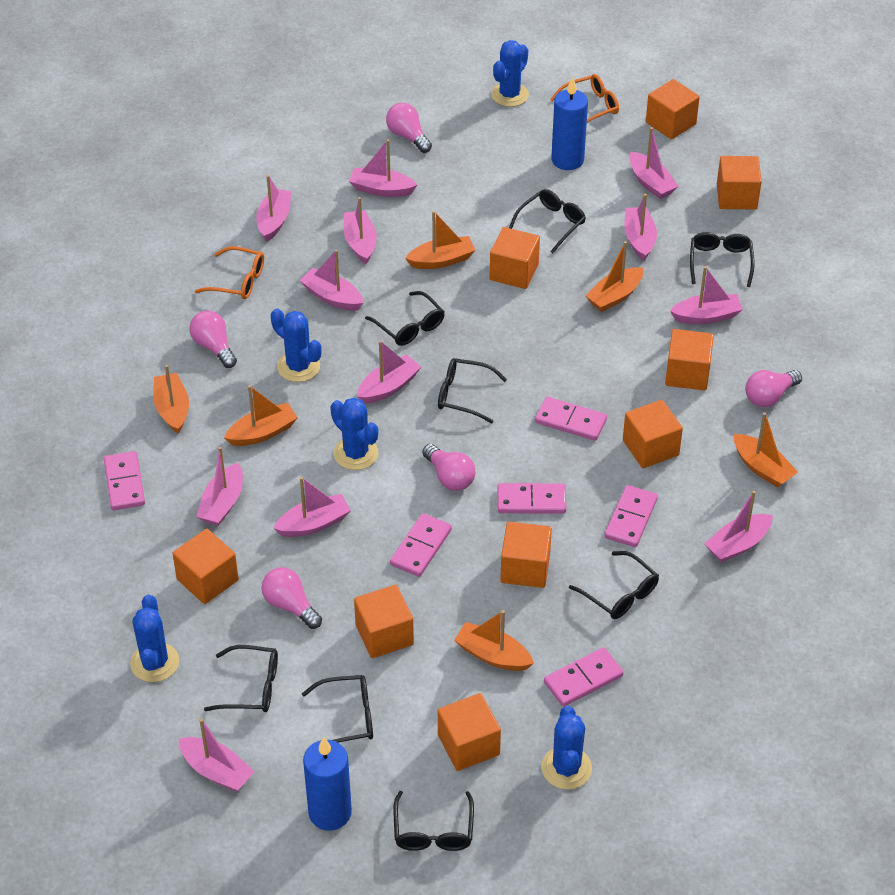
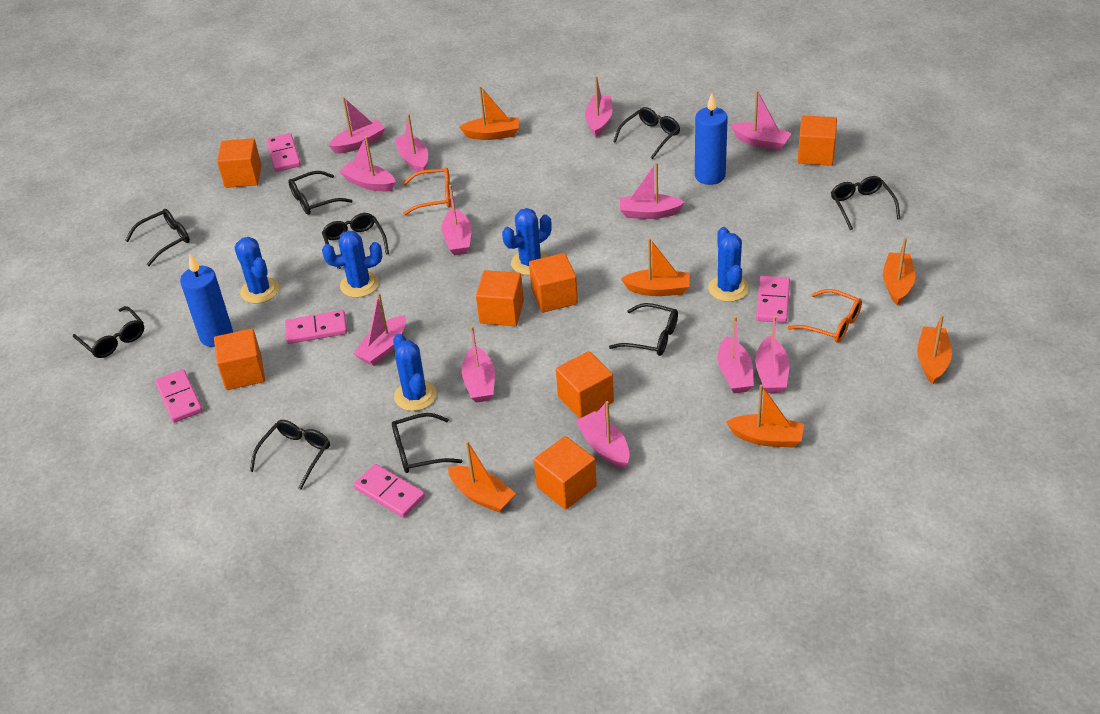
black glasses: [204,645,278,712] [302,675,373,743] [365,291,445,346] [393,791,474,851] [438,358,507,423] [509,189,586,254] [569,551,659,619] [690,232,755,287] = 8 -> [73,306,144,358] [125,209,190,266] [250,420,330,490] [288,171,353,215] [322,213,389,269] [392,413,462,473] [609,303,678,356] [613,107,680,159] [831,176,900,230] = 9
orange cube: [172,529,239,604] [354,585,414,658] [438,693,501,771] [490,227,540,289] [500,522,552,588] [623,400,683,468] [646,79,700,140] [665,329,714,391] [717,156,762,209] = 9 -> [214,328,265,390] [217,138,262,188] [476,270,524,326] [529,253,578,313] [534,436,597,510] [556,351,614,419] [797,115,837,166] = 7
pink domino: [104,451,145,510] [390,513,452,577] [497,483,566,514] [535,397,607,441] [544,647,623,707] [605,485,658,547] = 6 -> [155,369,203,423] [266,133,301,172] [285,310,347,344] [354,464,425,518] [756,276,790,323] = 5
pink light bulb: [190,311,237,368] [261,567,322,629] [386,103,432,153] [422,444,476,491] [745,370,802,407] = 5 -> none = 0

